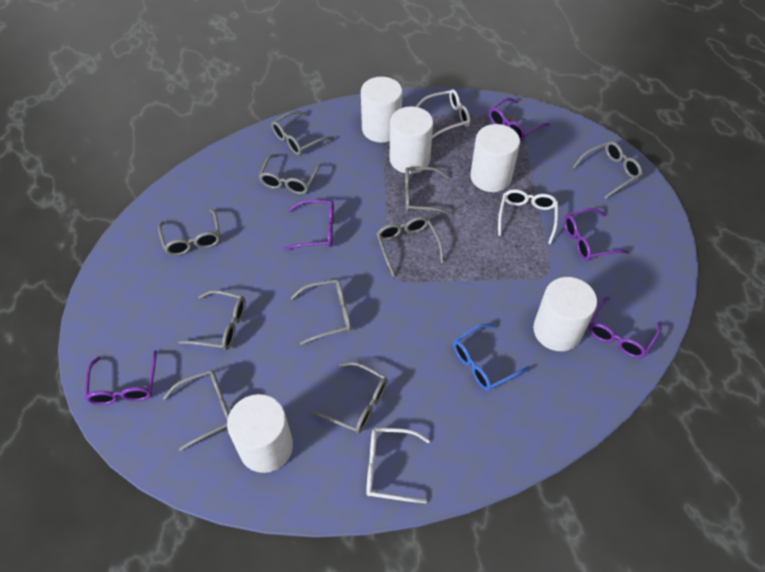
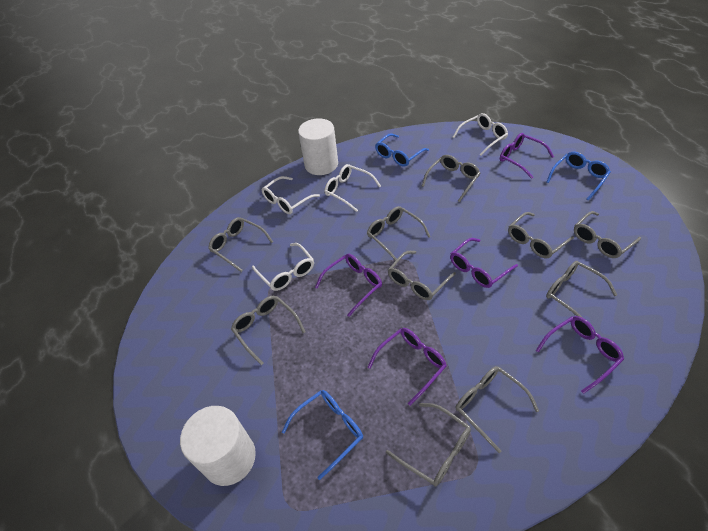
blue glasses: [453,324,530,391] = 1 -> [282,390,363,480] [375,133,429,167] [547,152,611,201] = 3
white cylinder: [227,394,293,473] [361,77,402,142] [390,106,433,174] [470,124,520,192] [533,277,597,351] = 5 -> [180,406,256,486] [298,118,338,175] = 2
white glasses: [366,428,430,503] [415,89,470,138] [498,189,558,244] = 3 -> [252,243,314,291] [262,176,320,214] [324,164,381,212] [453,113,508,156] = 4

